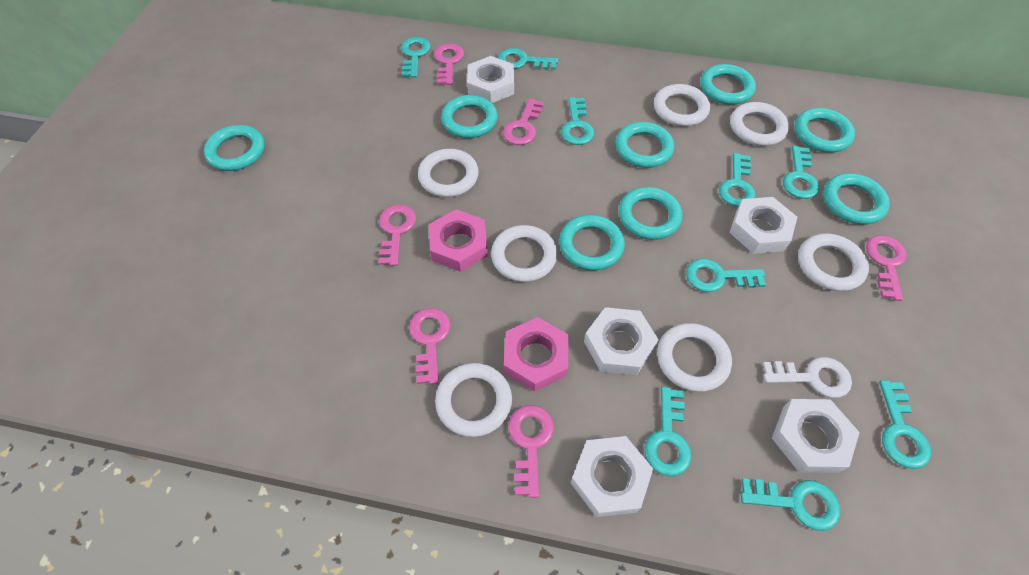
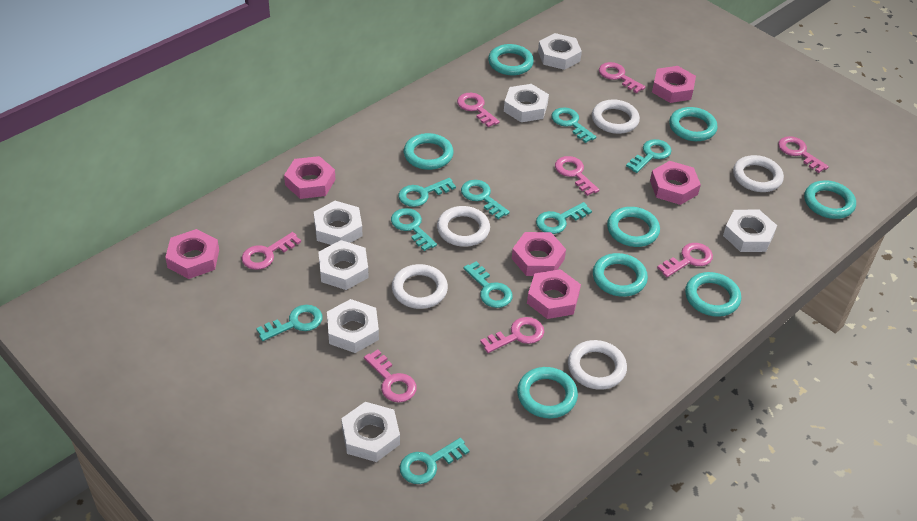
pink key: [379,204,416,266] [409,308,451,384] [434,43,464,85] [503,98,544,145] [509,405,554,498] [866,235,907,301] = 6 -> [242,232,301,270] [364,350,417,403] [457,93,500,127] [480,317,544,353] [555,156,599,196] [599,62,646,93] [657,243,713,277] [778,136,829,173] = 8
pink nut: [429,209,488,272] [504,317,569,392] = 2 -> [165,229,219,279] [284,156,335,199] [512,232,566,276] [527,269,581,319] [650,161,701,205] [652,66,696,103] = 6
white key: [763,357,852,398] = 1 -> none = 0
white nut: [467,56,514,103] [571,436,653,517] [584,307,659,375] [729,197,797,254] [772,399,860,473] = 5 -> [314,201,363,245] [318,240,369,290] [327,299,379,353] [341,402,400,462] [504,84,549,122] [538,33,582,70] [723,210,777,252] = 7
white ring: [418,149,479,197] [435,363,512,437] [491,225,557,282] [654,84,710,126] [657,323,732,392] [730,102,789,146] [798,233,869,291] = 7 -> [392,264,448,309] [437,206,490,247] [568,340,627,390] [592,100,640,134] [733,155,784,192] = 5

